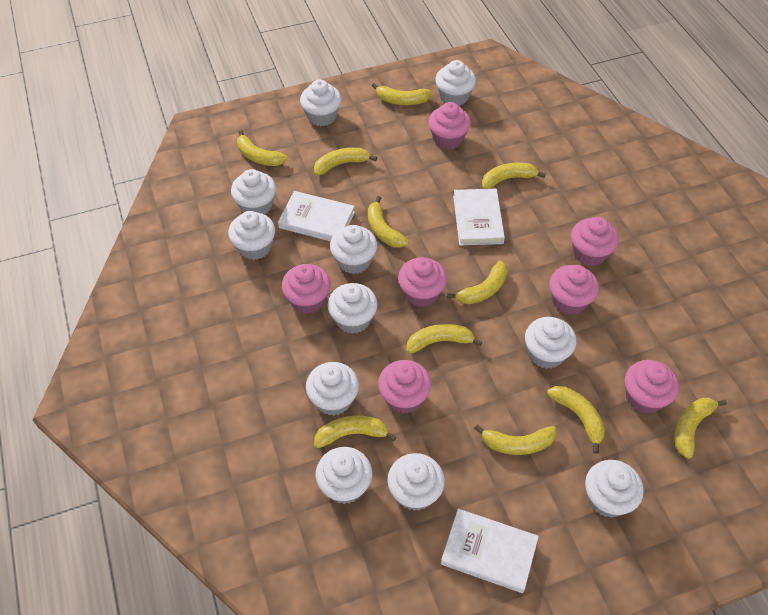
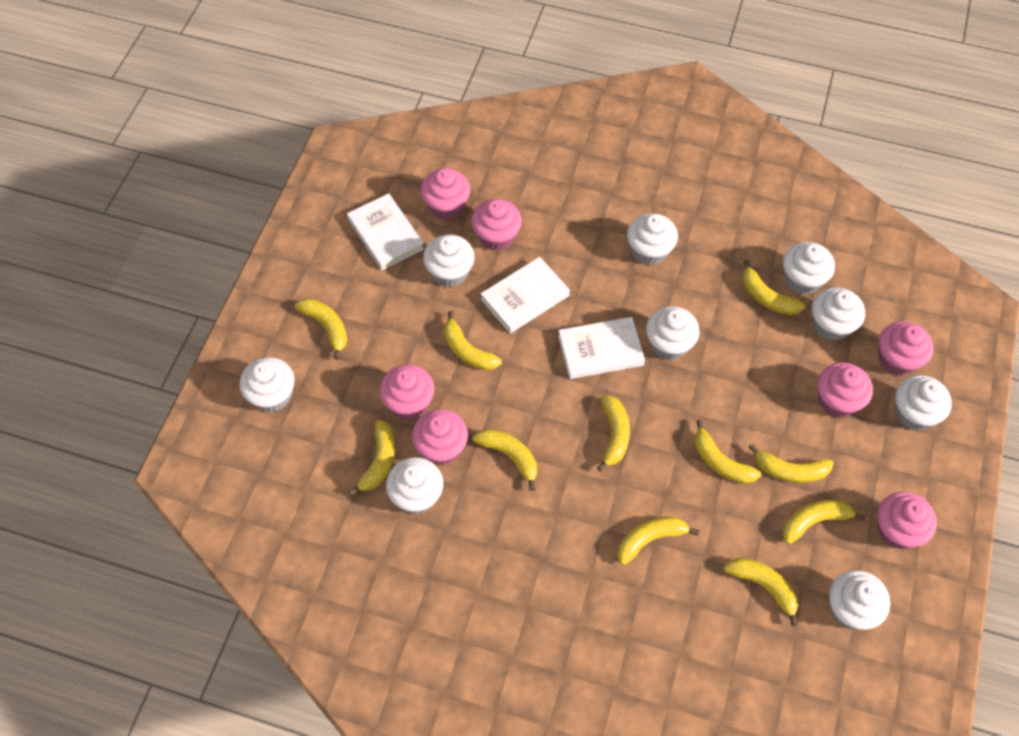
white cupcake: [228,211,275,260] [231,169,276,215] [300,79,341,126] [306,362,359,416] [316,447,372,504] [328,283,378,334] [330,225,377,274] [387,453,445,511] [435,60,476,106] [525,317,576,369] [585,460,644,518] = 11 -> [239,357,294,412] [386,457,443,514] [423,235,475,287] [627,213,678,265] [646,306,700,360] [783,242,835,294] [812,287,865,341] [829,570,890,630] [895,375,952,430] = 9

